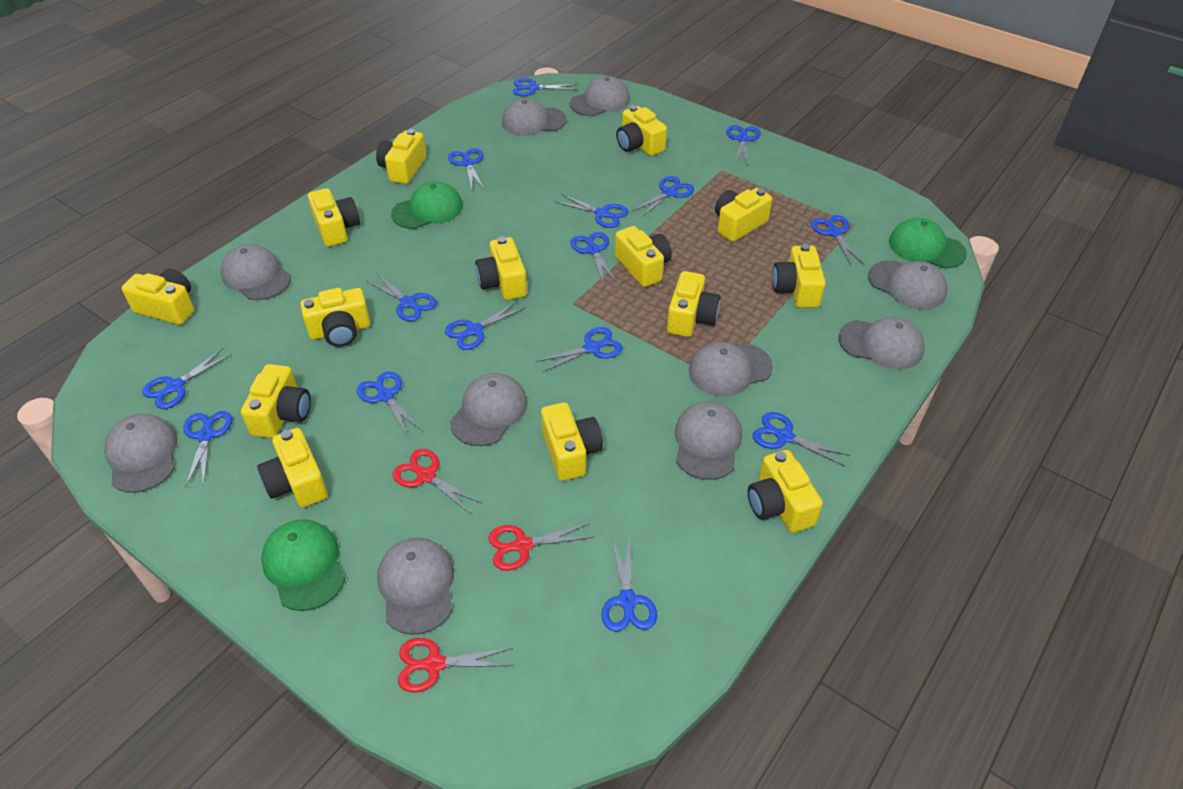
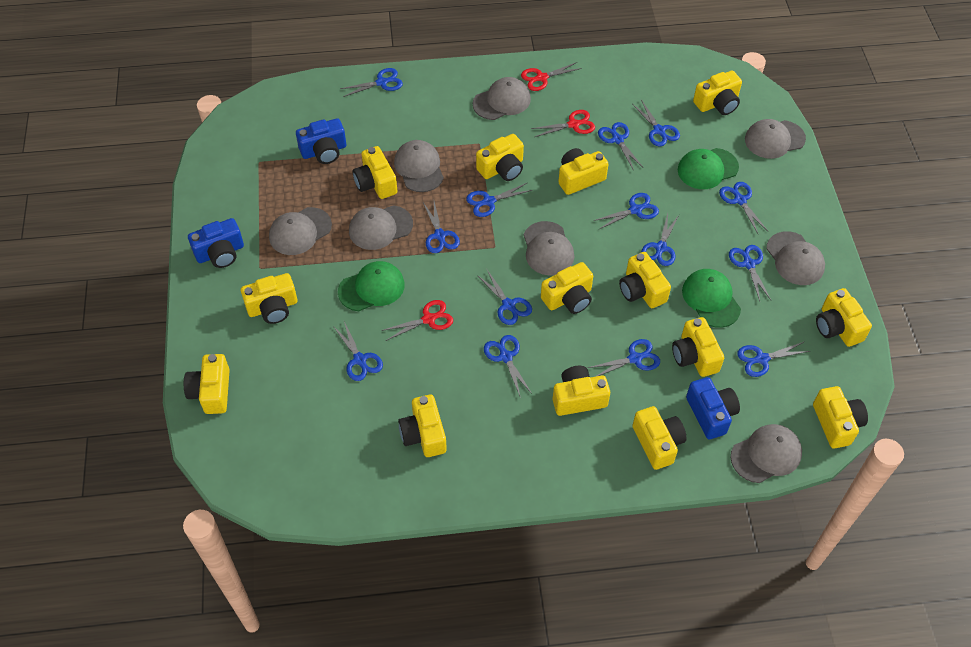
blue camera: none = 0 -> [188,218,244,268] [296,118,346,164] [686,377,740,439] = 3
blue scissors: [142,348,232,409] [184,411,232,487] [357,371,422,437] [366,273,437,321] [445,301,526,350] [448,148,484,190] [513,78,577,96] [535,327,623,372] [555,194,628,228] [570,232,617,282] [602,535,657,632] [632,176,694,217] [726,125,761,164] [753,412,850,466] [811,215,863,265] = 15 -> [333,321,383,381] [340,68,403,97] [423,201,460,253] [466,183,532,217] [477,270,532,325] [484,335,532,398] [587,339,660,377] [593,193,659,229] [598,122,643,171] [632,100,680,146] [641,214,679,266] [719,182,768,233] [729,245,772,301] [737,342,810,377] = 14
grey cap: [104,414,178,493] [220,244,291,300] [377,538,454,635] [450,373,528,446] [502,98,567,136] [570,76,630,116] [675,401,742,480] [689,342,773,396] [838,317,925,369] [868,260,947,310] = 10 -> [269,207,332,255] [349,205,413,250] [394,140,444,192] [473,77,531,120] [524,221,574,276] [730,424,802,483] [745,119,806,159] [766,231,825,285] = 8

